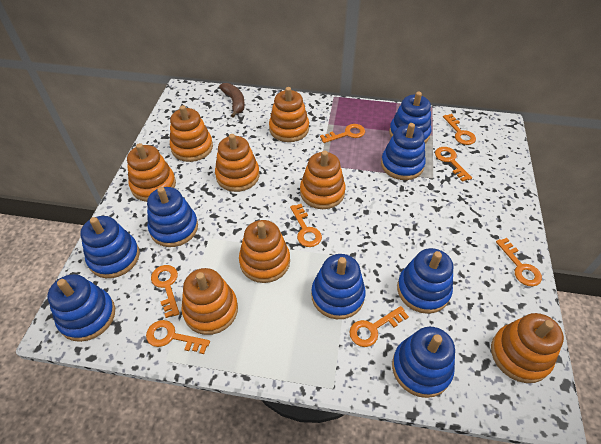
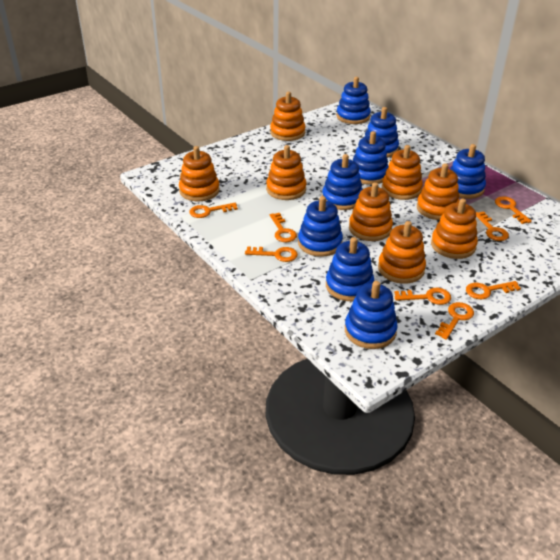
brown banana: [219,83,245,118] = 1 -> none = 0

